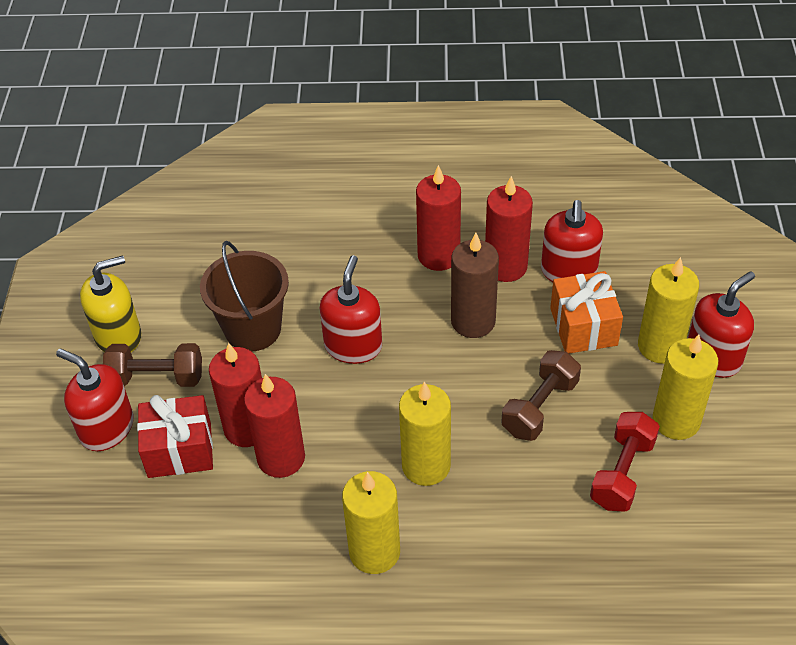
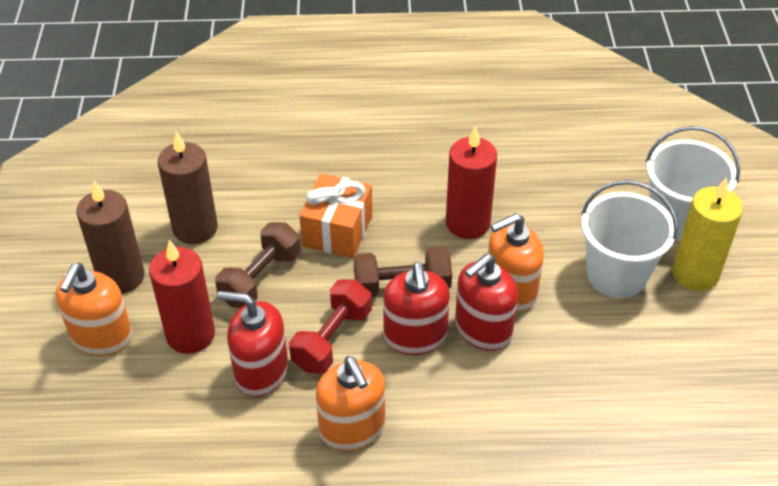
brown bucket: [200,241,289,352] = 1 -> none = 0
brown candle: [451,233,499,338] = 1 -> [76,181,145,294] [158,131,218,244] = 2
orange soap dispenser: none = 0 -> [56,263,132,356] [316,356,385,451] [488,213,544,312] = 3
red candle: [209,343,262,447] [244,374,305,478] [416,165,461,271] [485,176,533,282] = 4 -> [149,240,215,354] [446,126,497,239] = 2
red gift: [137,395,213,478] = 1 -> none = 0
red soap dispenser: [56,349,134,451] [320,255,382,364] [541,200,603,282] [688,271,755,378] = 4 -> [217,291,288,397] [383,262,450,355] [455,254,518,351] = 3
white bucket: none = 0 -> [581,180,678,298] [645,126,740,241] = 2
yellow candle: [342,471,400,574] [399,381,451,486] [638,257,699,364] [653,334,718,440] = 4 -> [672,177,743,291] = 1
yellow soap dispenser: [80,255,141,352] = 1 -> none = 0

